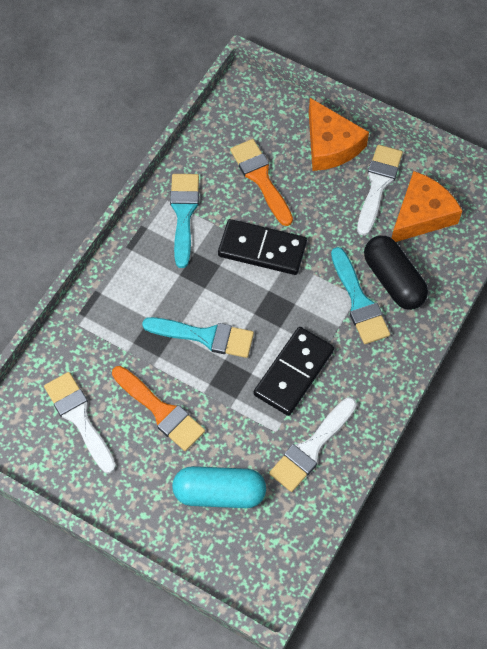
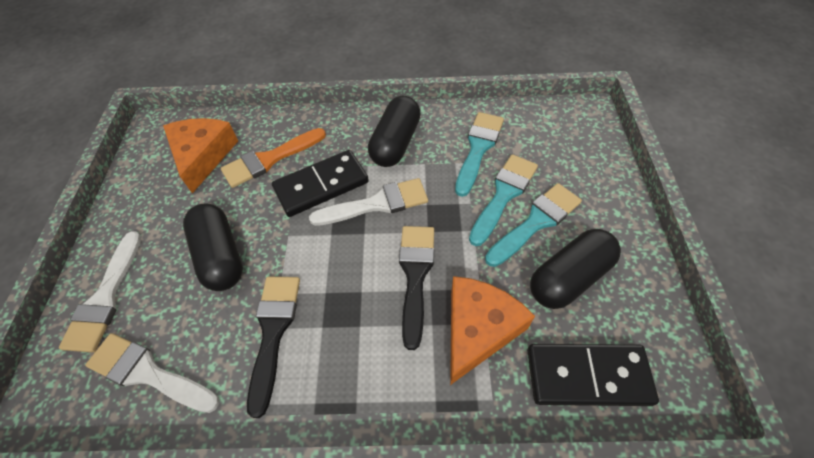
black brush: none = 0 -> [247,277,300,418] [399,226,434,350] = 2
black capsule: [364,235,428,310] = 1 -> [183,204,243,291] [368,96,421,167] [530,229,621,309] = 3
orange brush: [112,366,205,451] [230,139,293,226] = 2 -> [221,128,326,188] = 1
turquoise capsule: [172,466,266,508] = 1 -> none = 0

